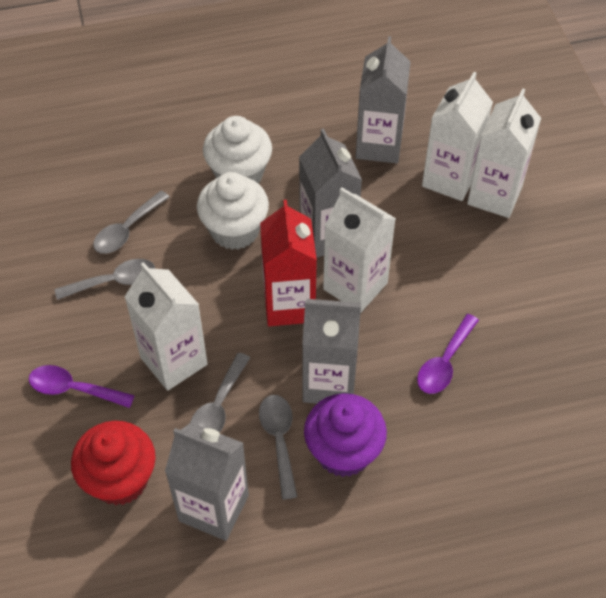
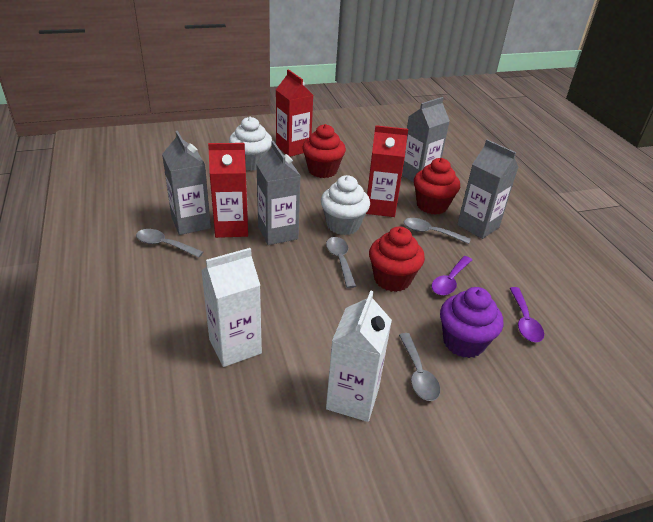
red carton: [260,200,317,326] = 1 -> [208,143,248,238] [276,69,313,157] [366,125,408,217] = 3
red cupcake: [71,421,156,505] = 1 -> [303,124,346,178] [369,226,425,292] [414,158,460,215] = 3
white carton: [125,262,208,391] [323,187,396,313] [422,72,493,201] [467,88,541,218] = 4 -> [201,248,262,367] [326,290,392,422] = 2

